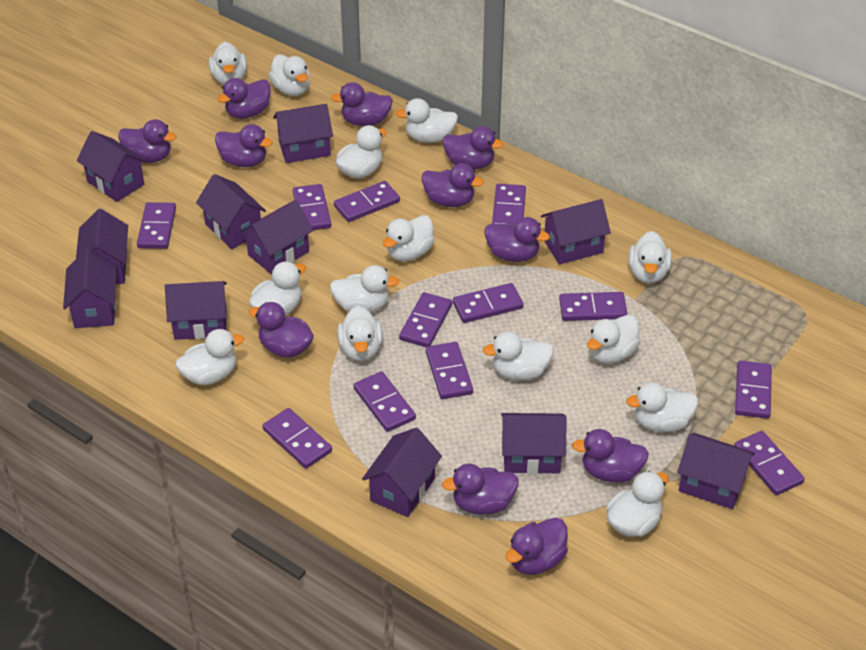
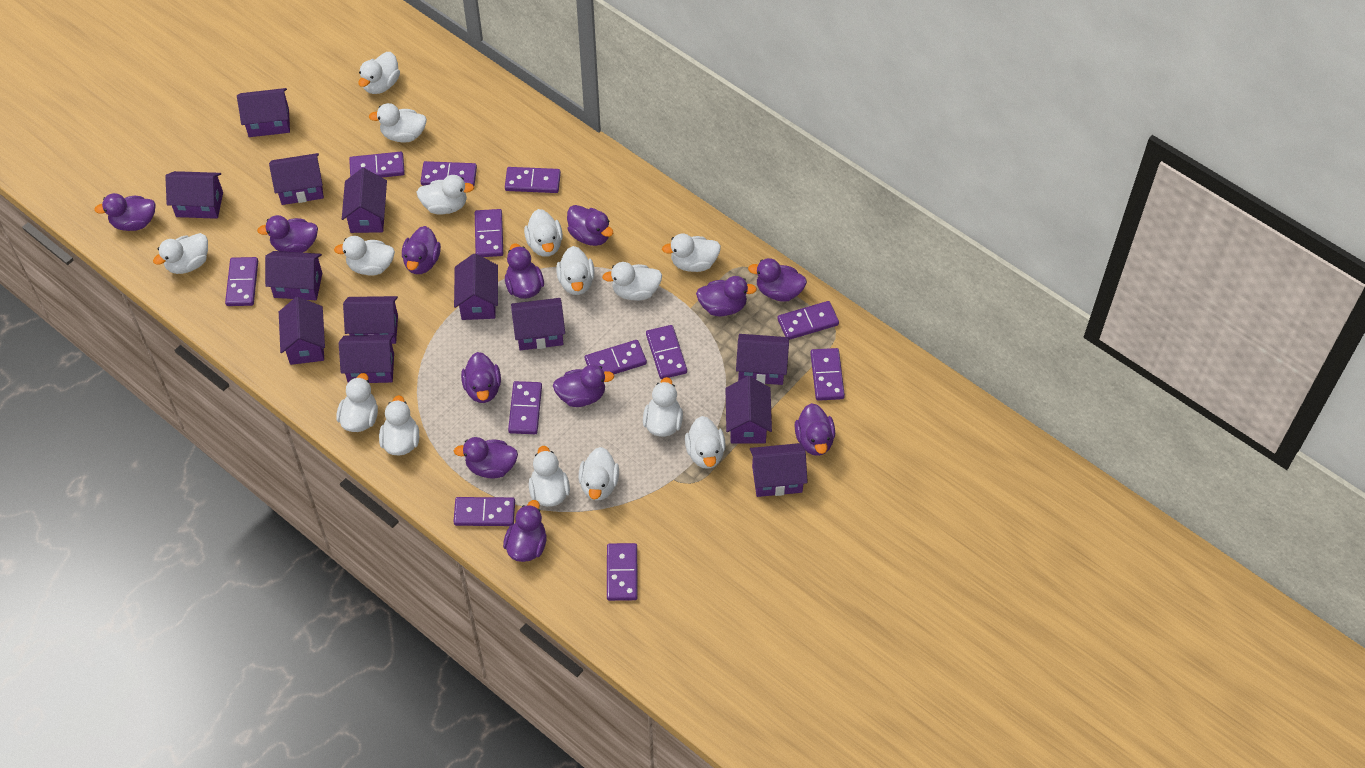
purple duck: [118,119,177,163] [215,124,273,167] [217,78,271,119] [249,302,314,358] [331,82,393,126] [421,163,484,207] [442,464,519,515] [443,126,504,169] [484,217,550,262] [506,517,568,575] [572,429,649,483] = 11 -> [94,193,155,231] [257,215,318,253] [402,226,441,274] [454,437,518,478] [461,352,501,403] [503,500,547,562] [505,244,544,299] [553,365,614,407] [567,205,613,246] [696,276,757,316] [748,258,807,302] [795,403,835,456] = 12
purple house: [63,249,117,328] [76,209,128,284] [77,131,146,202] [165,281,227,340] [196,174,266,249] [240,200,313,274] [273,104,333,163] [362,428,442,517] [501,413,567,474] [541,199,611,265] [677,433,755,509] = 11 -> [165,171,223,219] [237,88,290,137] [265,251,322,300] [269,153,324,205] [279,297,325,365] [339,334,394,383] [342,168,387,233] [343,296,398,344] [454,254,498,320] [511,298,565,350] [725,376,772,444] [736,334,789,385] [750,443,808,497] = 13
white duck: [175,329,244,385] [209,42,247,85] [249,261,306,316] [268,54,310,96] [330,265,399,313] [336,125,387,179] [337,305,383,361] [383,215,435,261] [396,98,458,143] [483,332,554,380] [587,315,640,364] [606,471,669,537] [626,382,698,432] [628,231,672,283] = 14 -> [153,233,208,274] [334,236,395,276] [337,373,378,432] [358,52,400,94] [369,103,427,143] [379,395,419,456] [417,175,474,215] [524,209,563,257] [529,446,570,507] [556,246,595,295] [578,447,619,501] [602,262,662,301] [643,377,683,437] [662,234,721,272] [685,416,726,469] = 15

